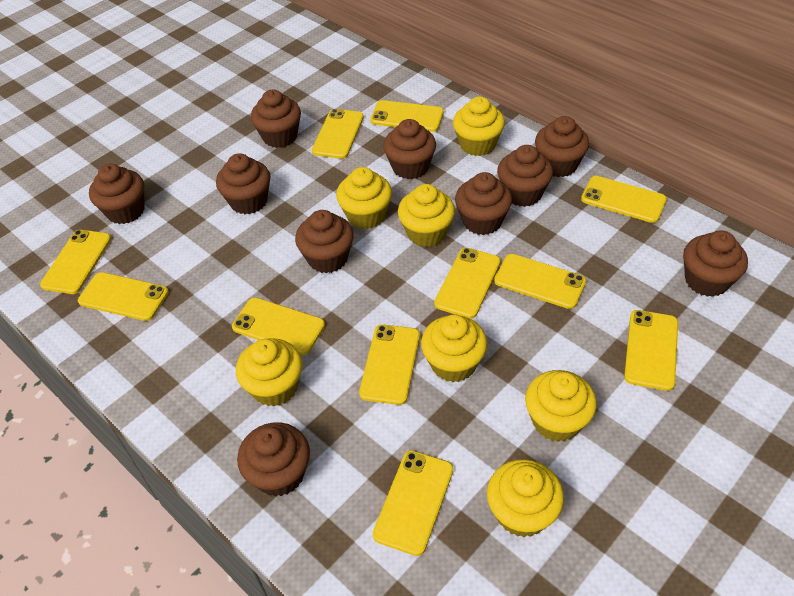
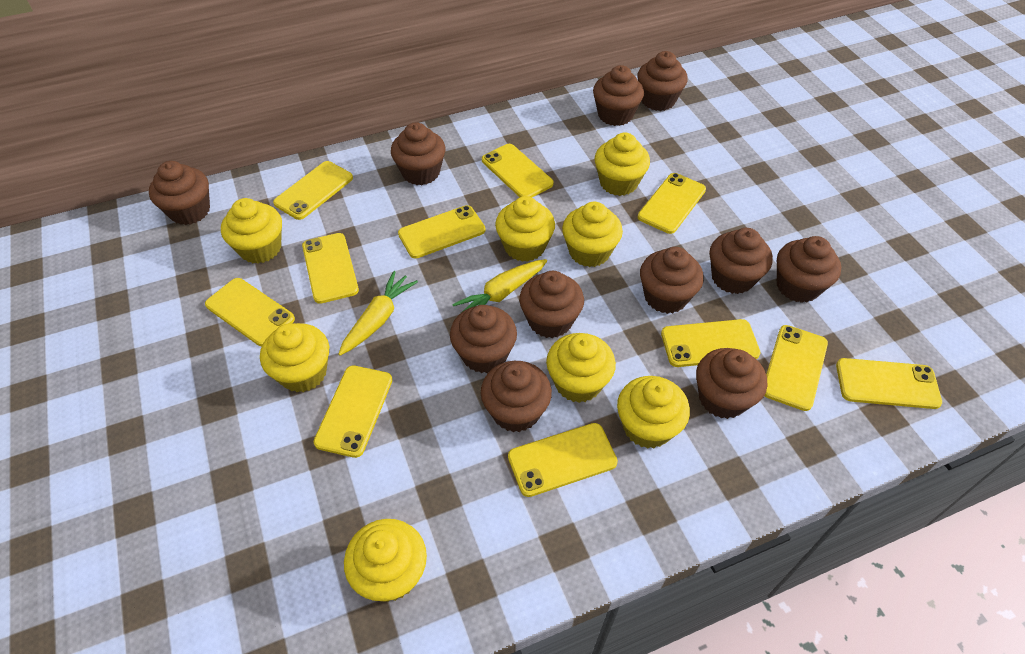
brown cupcake: [89,164,145,224] [216,153,271,214] [237,422,310,497] [251,89,301,148] [295,210,354,273] [383,119,436,179] [455,172,512,235] [497,145,553,207] [535,116,589,177] [683,231,748,297] = 10 -> [149,161,210,225] [391,122,446,185] [450,305,517,373] [481,361,552,432] [519,271,584,338] [593,65,644,126] [637,51,688,111] [640,247,704,314] [696,348,767,419] [710,228,773,294] [777,236,841,303] = 11
yellow carrot: none = 0 -> [338,271,418,356] [452,259,547,313] = 2
yellow cupcake: [236,338,303,406] [336,167,392,229] [398,184,455,247] [421,315,487,382] [453,96,505,156] [487,459,564,537] [525,370,597,442] = 7 -> [221,198,282,263] [260,323,329,392] [344,519,427,602] [495,196,555,262] [546,333,616,403] [562,202,623,267] [595,132,650,196] [617,376,690,449] = 8

